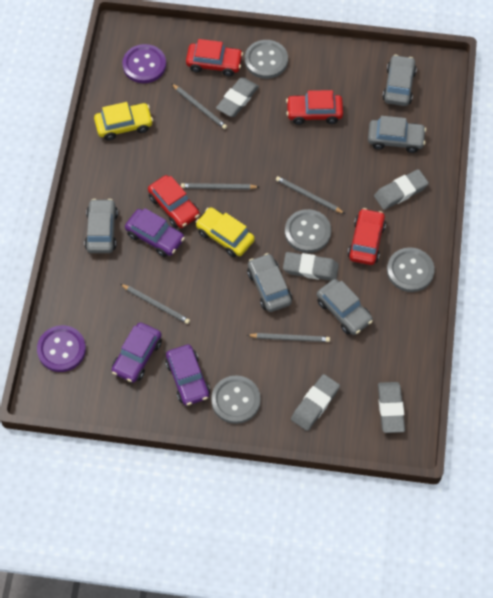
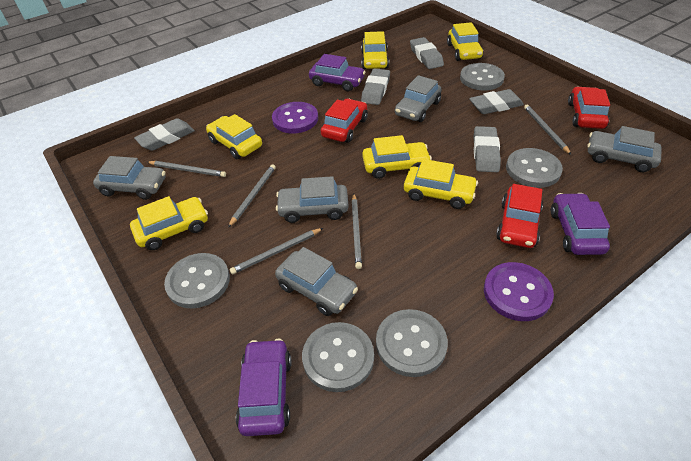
grey button: [211,376,261,424] [245,40,288,79] [285,209,331,253] [387,247,435,292] = 4 -> [164,253,230,309] [302,322,374,392] [376,309,448,377] [460,63,505,90] [506,148,563,188] = 5
red car: [148,175,200,228] [186,39,243,77] [286,90,343,125] [348,208,386,265] = 4 -> [321,99,368,143] [496,184,543,248] [568,87,610,129] = 3
yellow car: [94,102,153,141] [196,207,255,257] = 2 -> [130,196,208,250] [206,114,262,159] [361,31,389,69] [362,135,432,179] [404,159,478,209] [447,22,483,61] = 6

